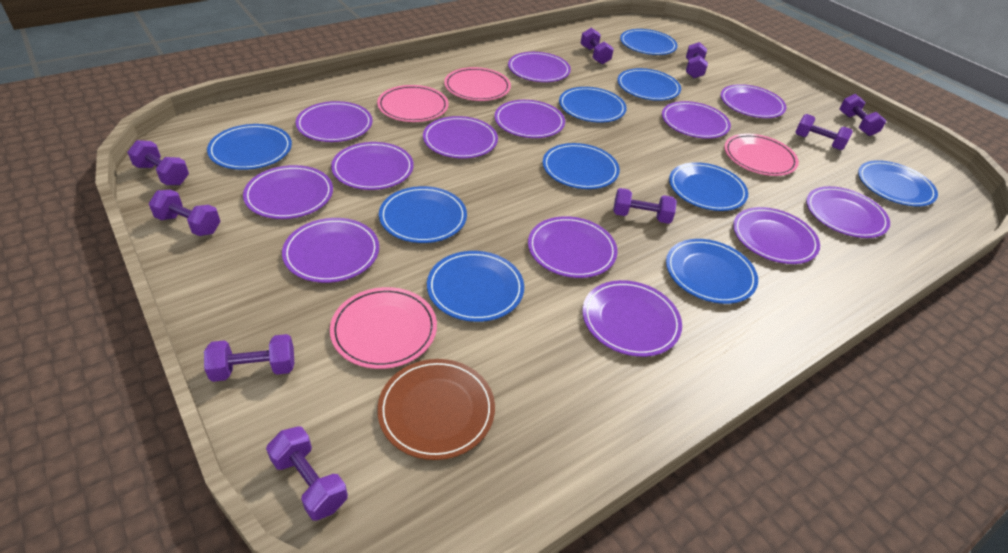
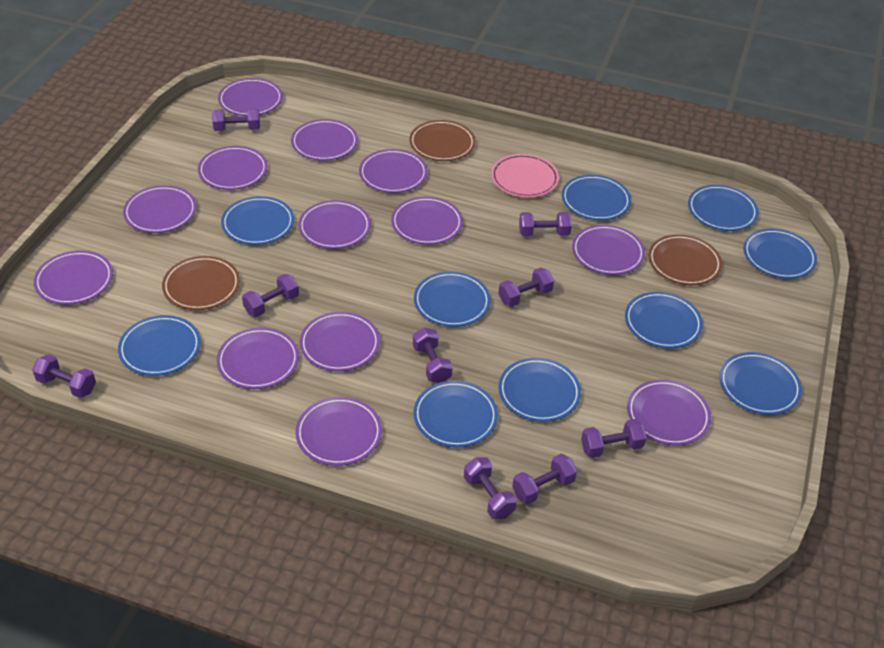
brown plate: [377,359,495,460] = 1 -> [162,256,240,310] [409,120,476,161] [648,234,722,285] = 3
pink plate: [330,287,437,369] [377,85,449,122] [444,67,511,101] [724,133,799,176] = 4 -> [491,154,559,198] = 1

